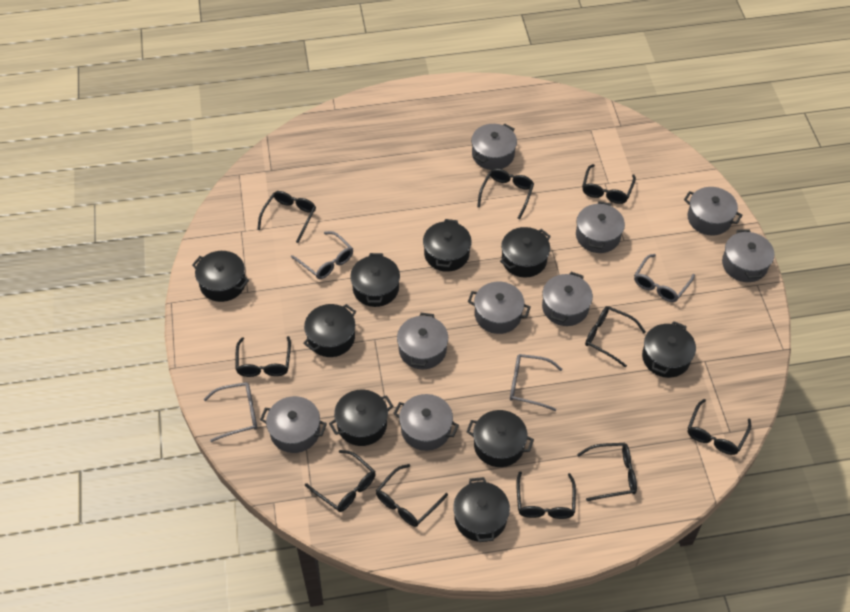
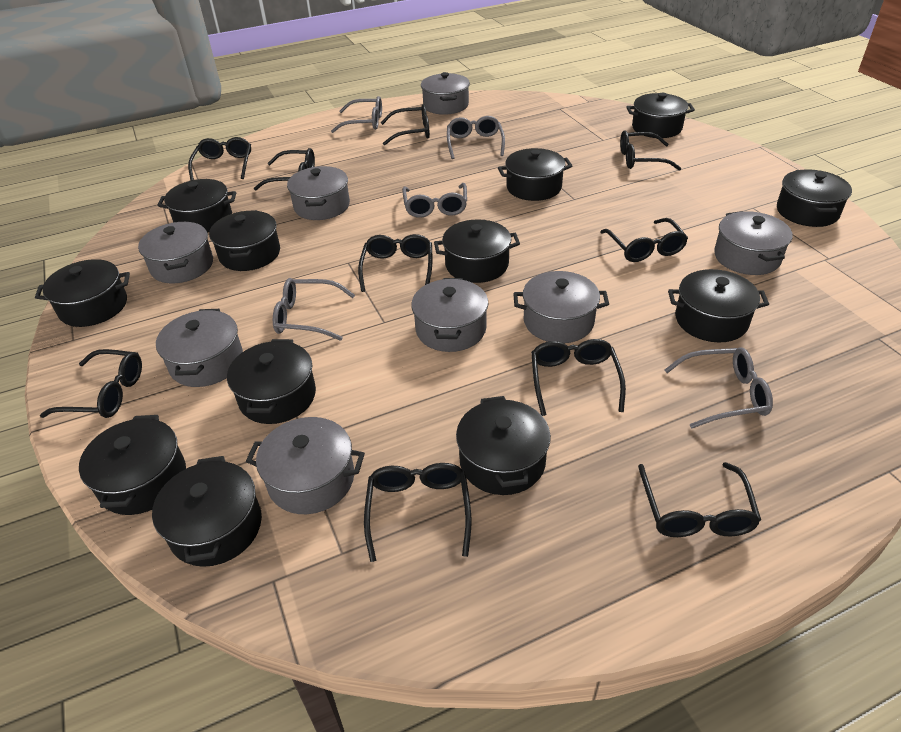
black pot: [192,251,249,302] [303,304,356,357] [329,390,393,446] [350,253,400,307] [423,219,472,272] [453,477,510,542] [467,410,534,467] [500,227,551,278] [642,321,696,378] = 9 -> [35,259,130,327] [79,415,186,515] [152,456,262,567] [157,179,236,233] [209,210,280,271] [227,339,316,424] [434,219,520,283] [456,396,551,495] [498,148,573,201] [626,93,695,138] [668,269,769,342] [777,169,852,227] = 12
grey glasses: [204,382,257,442] [291,231,353,279] [510,354,563,411] [634,254,695,302] = 4 -> [273,278,355,341] [331,96,382,133] [402,183,467,218] [447,116,505,159] [665,347,773,429] = 5
grey pot: [260,396,327,453] [393,394,459,451] [397,313,448,369] [468,282,531,334] [471,124,517,170] [542,272,593,326] [576,201,625,253] [684,187,743,236] [722,229,774,282] = 9 -> [138,221,213,284] [156,309,243,387] [246,417,365,514] [287,166,350,220] [411,278,488,352] [421,72,470,115] [513,271,609,343] [714,211,793,275] = 8

